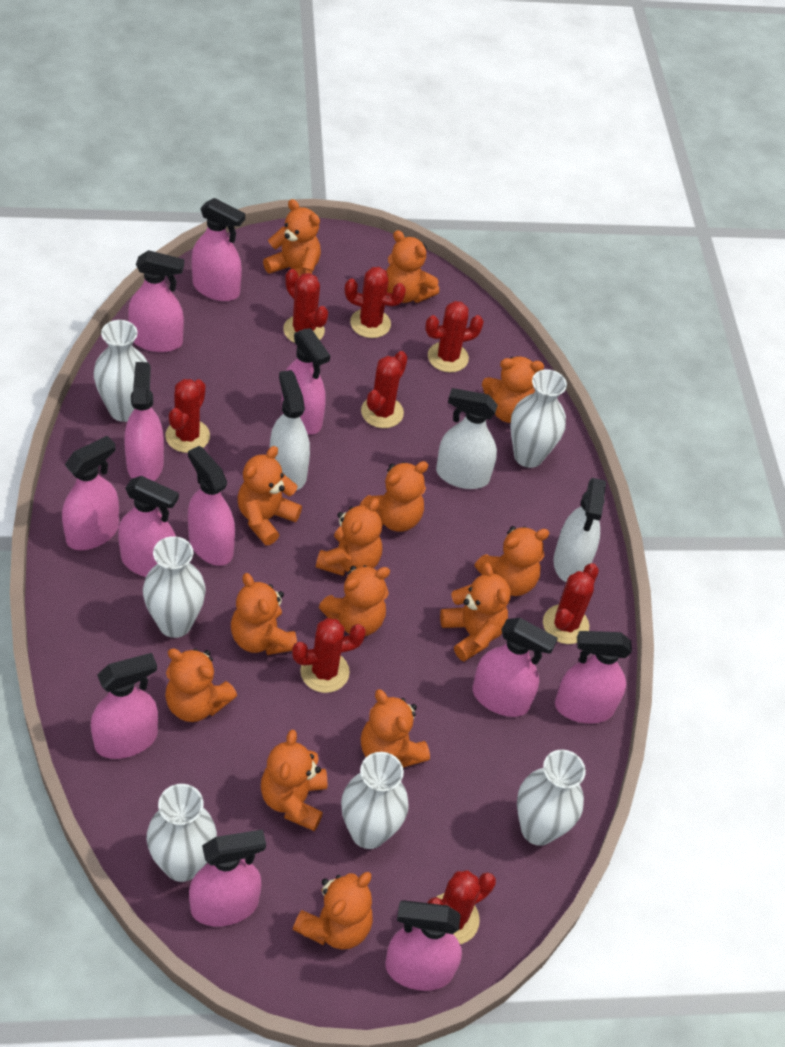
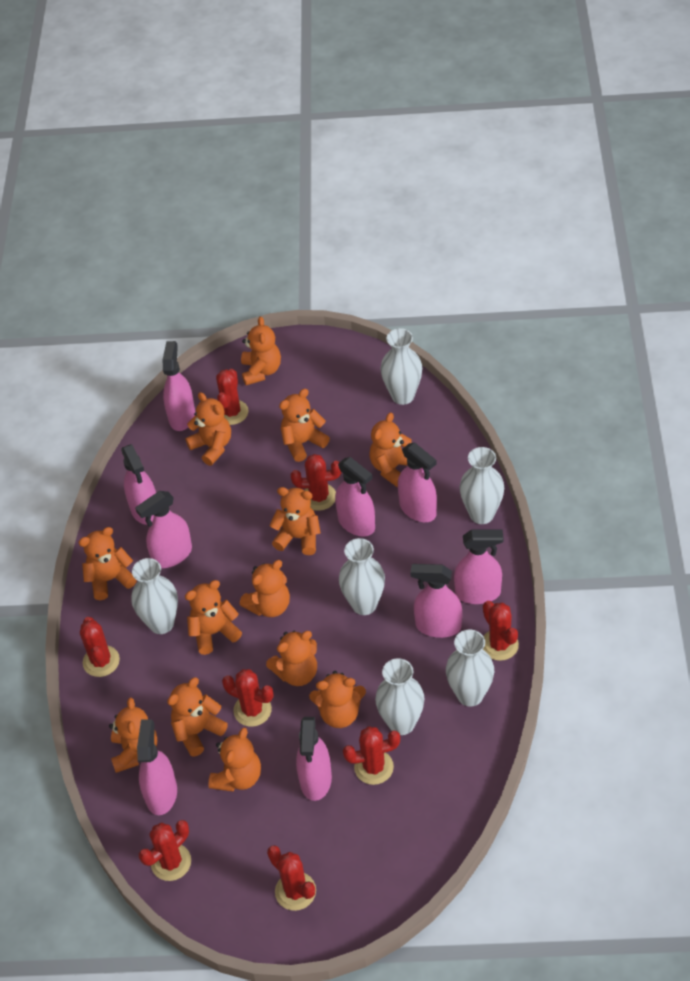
orange teddy bear: [165,648,237,722] [231,573,297,655] [238,446,302,545] [261,730,327,831] [263,199,321,278] [293,872,373,949] [316,498,382,576] [319,565,390,636] [360,461,428,532] [361,689,430,768] [386,230,439,303] [440,562,510,661] [475,526,549,596] [482,356,544,423] = 14 -> [78,527,137,600] [109,698,157,773] [167,677,228,757] [185,392,231,466] [185,580,242,655] [208,727,261,792] [240,560,290,617] [241,317,281,385] [266,631,317,686] [269,487,321,555] [279,389,330,462] [309,671,366,728] [369,412,412,487] = 13
pink spray bottle: [62,436,119,550] [91,653,158,759] [118,476,179,577] [124,362,164,481] [128,250,184,352] [188,446,235,566] [189,829,266,926] [192,198,245,301] [281,328,330,435] [385,900,462,991] [472,618,558,717] [555,631,632,723] = 12 -> [121,444,156,525] [135,491,192,568] [137,719,177,815] [163,341,195,431] [296,717,332,801] [335,457,375,536] [398,442,437,522] [410,564,462,638] [454,530,503,604] = 9
white spray bottle: [270,370,310,491] [436,388,498,489] [553,478,606,582] = 3 -> none = 0

